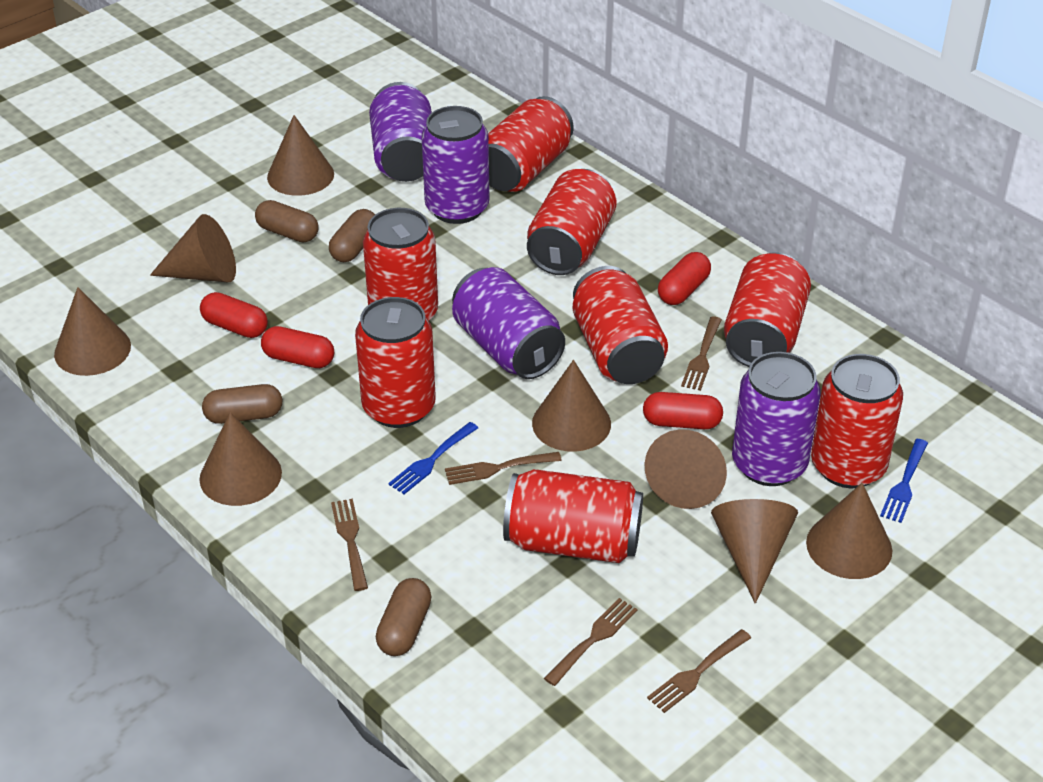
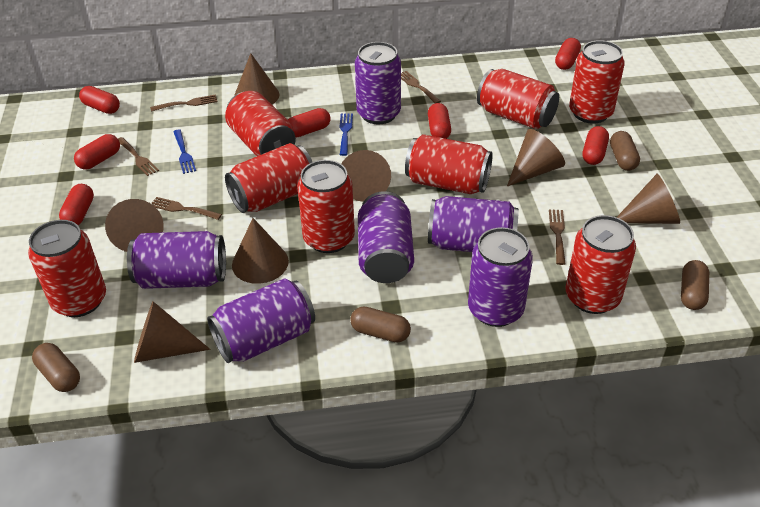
brown cone: [54,287,131,376] [150,214,236,282] [199,412,282,506] [267,115,334,196] [532,360,611,452] [644,429,727,509] [711,499,798,604] [806,483,892,579] = 8 -> [105,199,164,252] [134,301,210,363] [232,218,289,284] [234,53,279,104] [341,150,391,202] [507,129,565,186] [617,174,680,224] = 7
purple can: [369,82,432,182] [421,106,490,224] [452,267,565,379] [732,352,821,486] = 4 -> [127,231,226,289] [207,278,315,363] [355,42,401,124] [358,191,414,283] [428,196,519,252] [468,227,533,327] = 6
red capsule: [200,292,268,338] [261,326,334,368] [643,392,723,429] [658,252,711,305] = 4 -> [59,184,94,225] [74,134,120,169] [79,86,120,114] [288,108,330,138] [428,103,451,139] [555,38,581,70] [583,126,609,165] = 7

